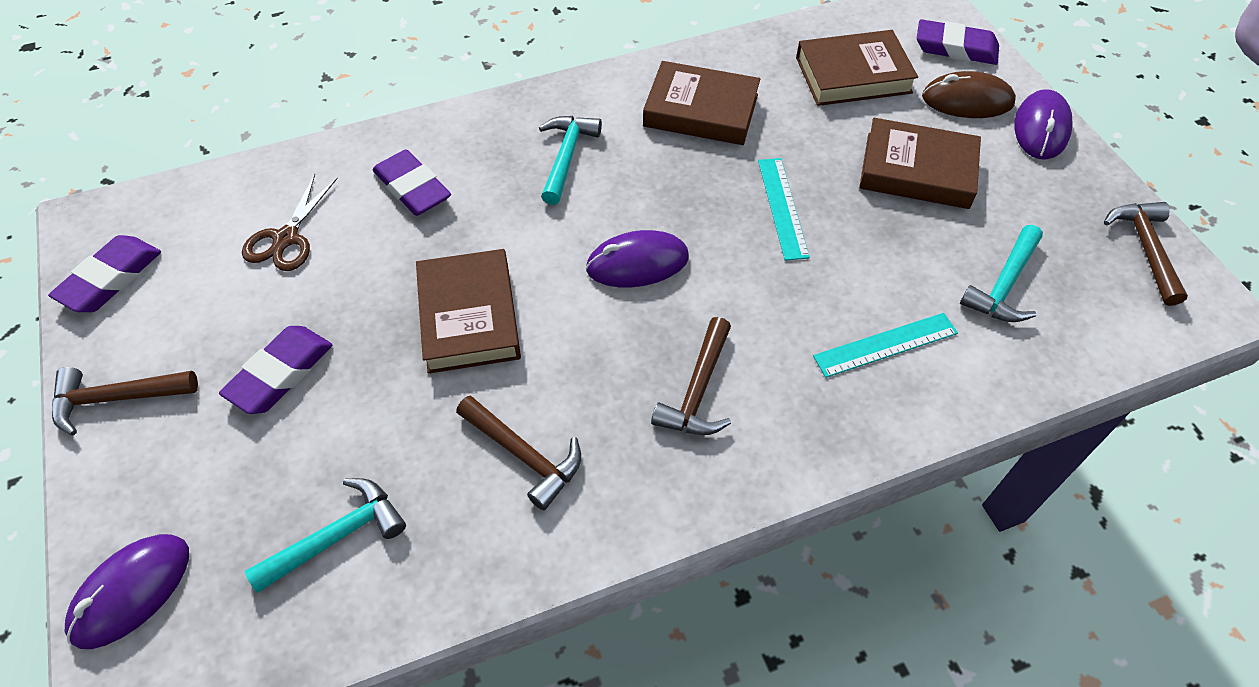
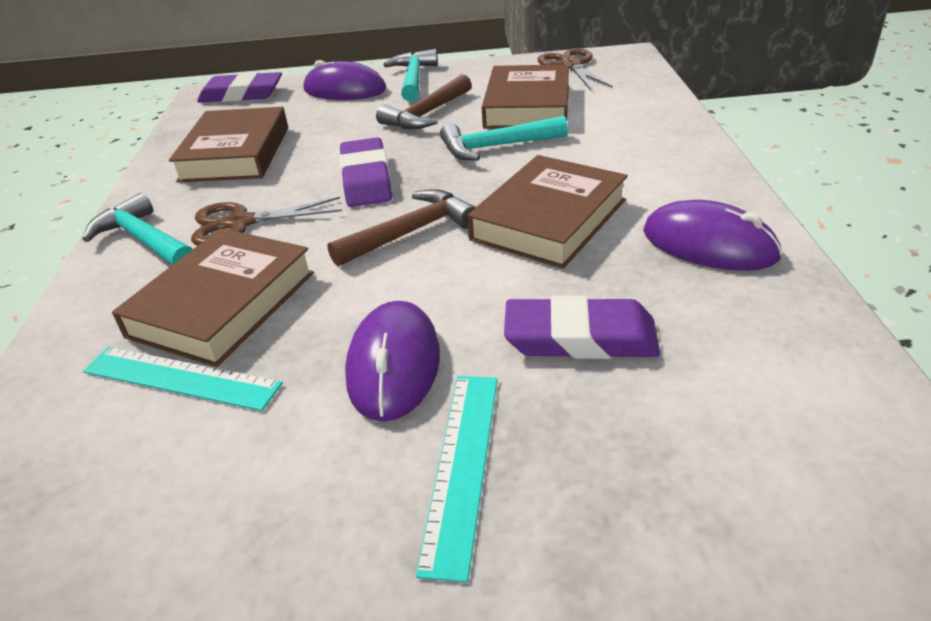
brown hammer: [52,367,198,435] [456,395,581,510] [651,317,731,435] [1104,202,1188,306] = 4 -> [327,189,476,266] [376,74,472,129] = 2
brown mouse: [922,71,1016,118] = 1 -> none = 0
brown scissors: [242,174,338,271] = 1 -> [191,197,342,246] [537,48,613,90] = 2
purple eraser: [48,235,161,312] [219,326,332,414] [373,149,451,216] [917,19,999,65] = 4 -> [197,72,282,102] [339,137,392,207] [504,296,660,359] = 3

